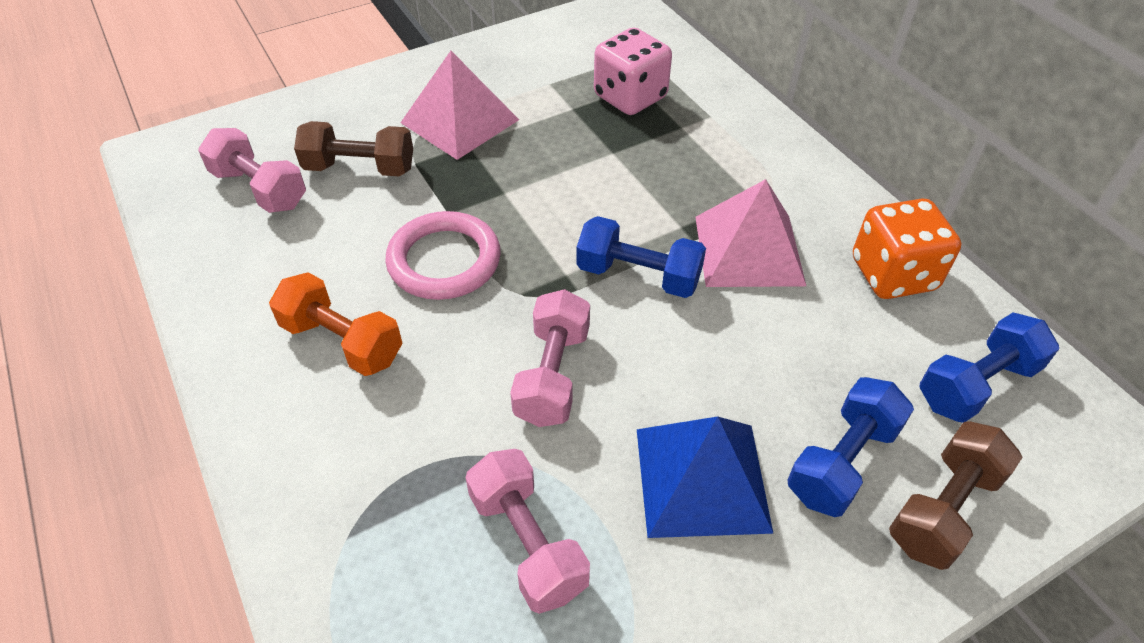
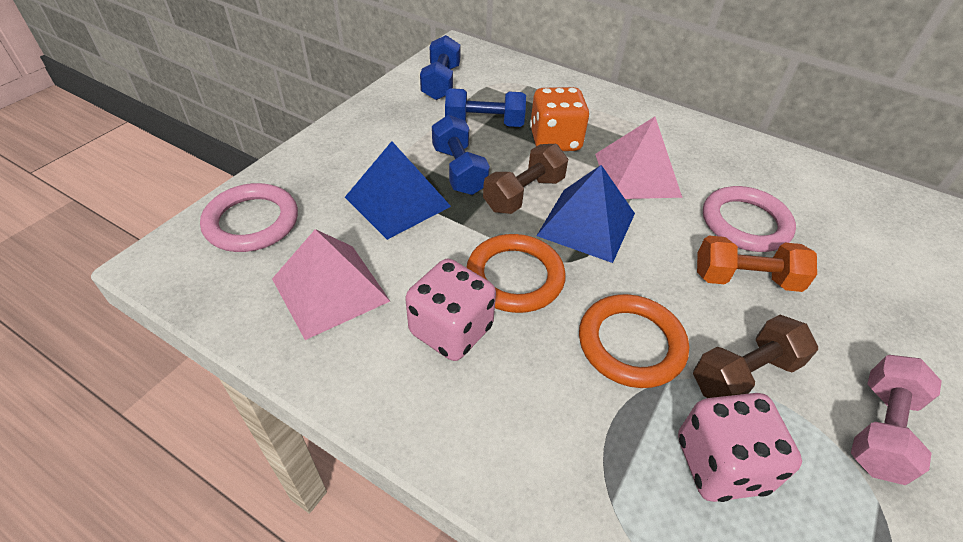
blue pyramid: [637,416,774,538] = 1 -> [345,141,451,240] [537,165,635,263] = 2
orange ring: none = 0 -> [466,234,566,313] [579,294,689,388] = 2
pink dice: [594,28,672,115] = 1 -> [405,259,496,361] [678,393,802,502] = 2
pink dumbbell: [198,128,306,213] [466,449,590,614] [510,289,590,427] = 3 -> [851,355,942,485] = 1
pink ring: [385,211,501,300] = 1 -> [200,183,298,252] [703,186,796,252] = 2

